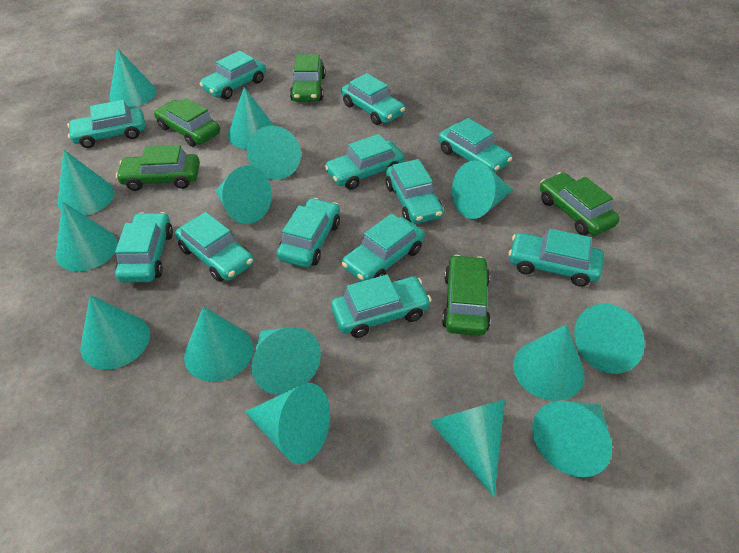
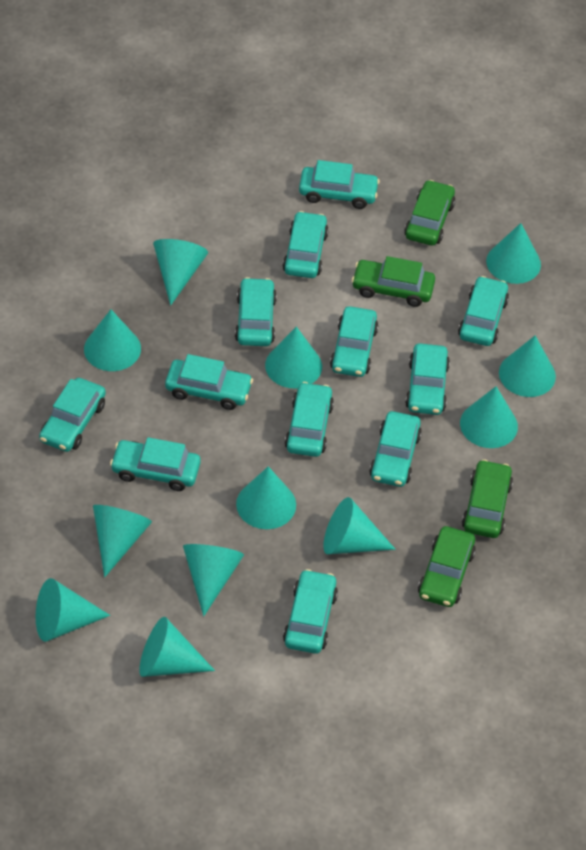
green car: [116,145,200,191] [154,98,220,147] [290,54,325,102] [442,255,491,336] [540,172,620,236] = 5 -> [352,256,435,307] [404,180,455,246] [418,526,476,607] [462,459,513,538] = 4
turquoise cone: [56,201,118,272] [58,150,115,216] [80,295,150,370] [109,48,156,107] [184,306,253,382] [215,166,272,224] [228,87,274,149] [245,383,330,464] [247,126,301,180] [252,327,321,395] [429,399,505,496] [452,160,513,219] [513,324,585,401] [532,401,612,477] [574,304,645,374] = 15 -> [36,578,110,642] [84,309,141,371] [93,505,152,577] [139,617,215,677] [153,239,208,305] [183,544,244,616] [236,466,296,529] [265,326,322,388] [323,497,396,554] [460,386,518,448] [486,223,541,284] [499,336,556,397] = 12

